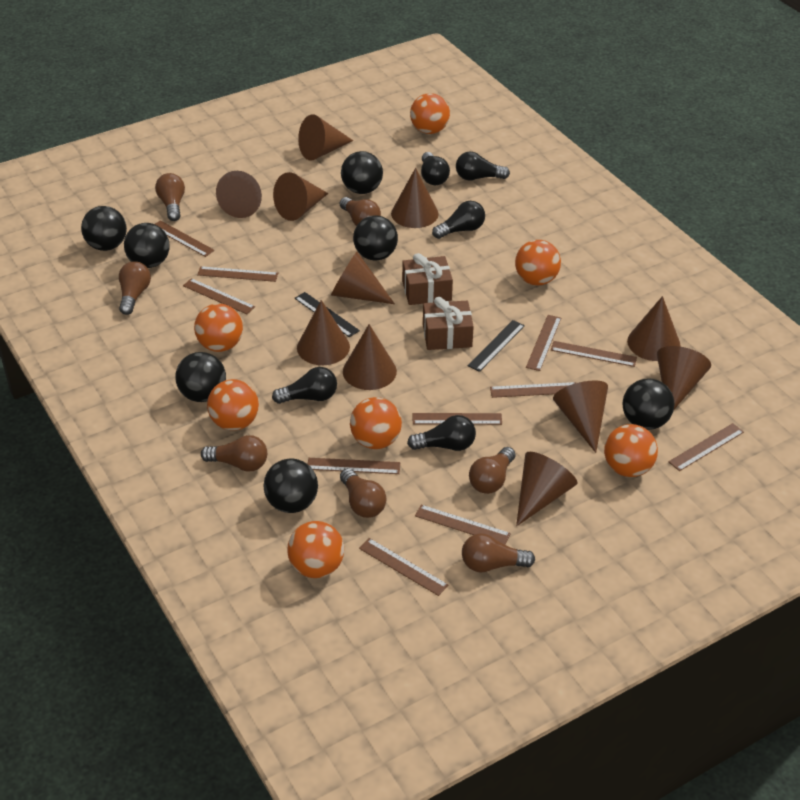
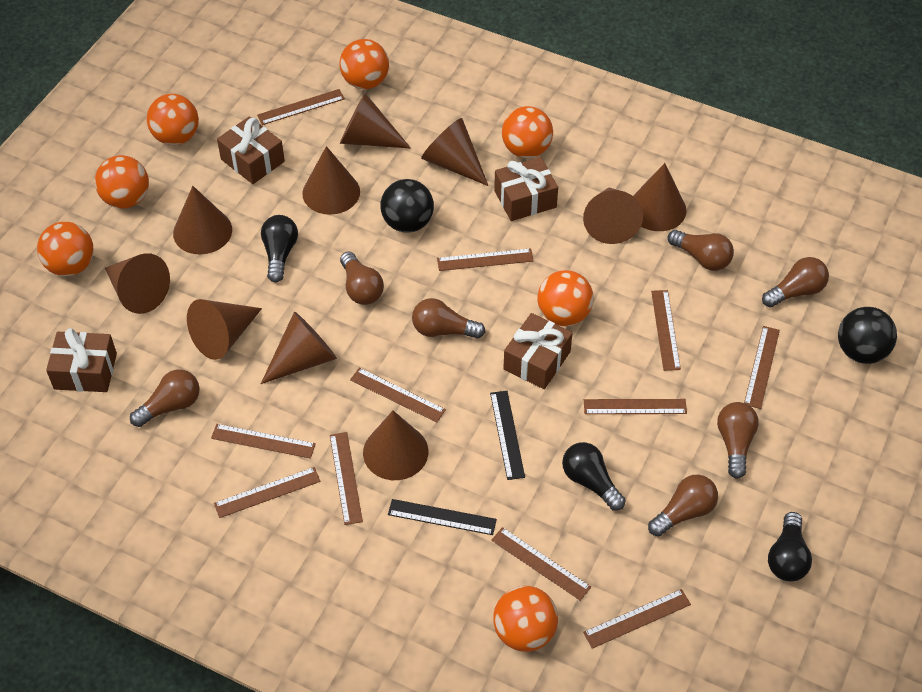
black ball: [81,206,127,251] [124,223,170,268] [175,352,226,402] [263,458,318,513] [341,151,383,194] [353,216,398,260] [622,379,675,430] = 7 -> [381,179,434,233] [838,307,897,364] = 2
black light bulb: [272,367,337,404] [407,415,476,451] [421,152,450,185] [432,201,485,239] [456,152,510,181] = 5 -> [261,215,298,282] [562,442,626,511] [768,512,812,581] = 3
brown cone: [216,171,262,218] [273,172,328,221] [297,300,350,365] [298,114,353,161] [331,252,395,304] [343,324,397,390] [391,168,438,228] [516,452,577,526] [553,380,608,453] [627,296,681,361] [657,346,711,409] = 11 -> [105,253,170,314] [173,186,232,255] [187,299,262,360] [261,311,337,384] [302,146,360,215] [340,93,411,149] [363,411,428,480] [421,118,488,186] [583,187,643,244] [633,163,687,231] = 10
brown gift: [402,253,453,305] [423,297,474,350] = 2 -> [46,328,117,392] [217,117,285,184] [494,157,558,221] [503,313,572,389] = 4

